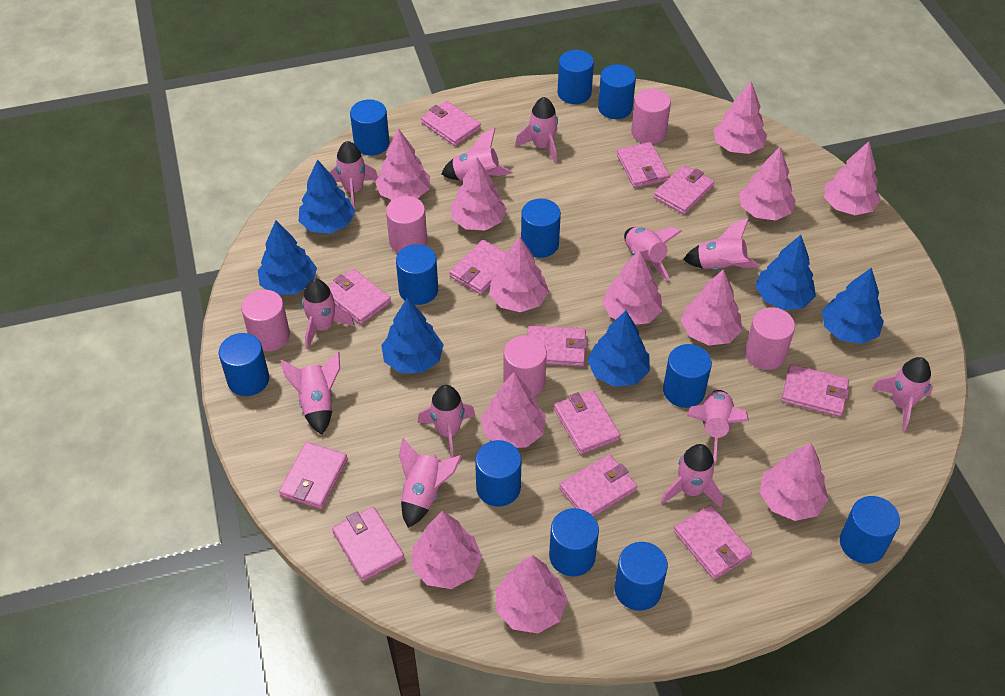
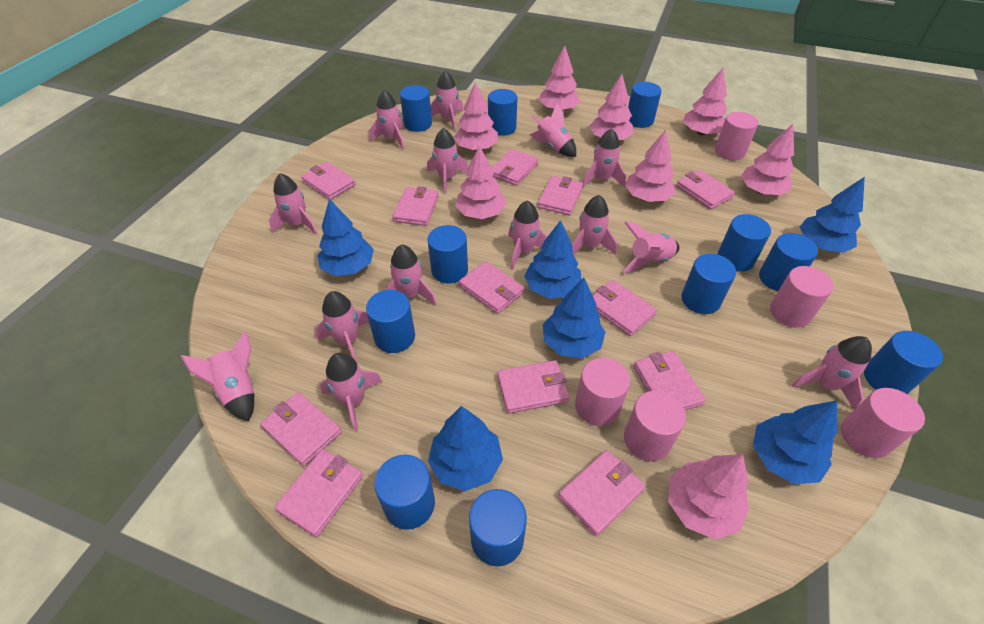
pink rocket: [280,352,340,435] [302,279,355,349] [329,141,378,210] [399,438,462,528] [418,385,476,458] [441,128,513,180] [515,97,558,164] [624,226,682,281] [661,444,723,508] [683,218,760,270] [687,390,749,461] [872,357,933,432] = 12 -> [181,332,254,421] [269,173,318,235] [315,291,369,364] [320,353,383,432] [369,90,405,150] [386,245,437,306] [427,128,468,194] [430,71,464,131] [508,201,547,270] [529,103,576,157] [572,195,617,255] [582,129,626,188] [623,222,679,273] [792,336,872,410] = 14
pink tree: [375,128,430,200] [412,511,482,589] [450,157,507,231] [481,372,546,448] [489,236,549,312] [496,555,568,633] [602,250,662,325] [681,270,742,345] [713,81,767,154] [739,147,796,221] [760,443,829,521] [824,141,881,215] = 12 -> [454,82,498,151] [455,145,506,219] [539,46,580,110] [589,74,633,140] [625,130,676,202] [668,454,749,540] [683,68,727,135] [741,124,794,195] = 8

